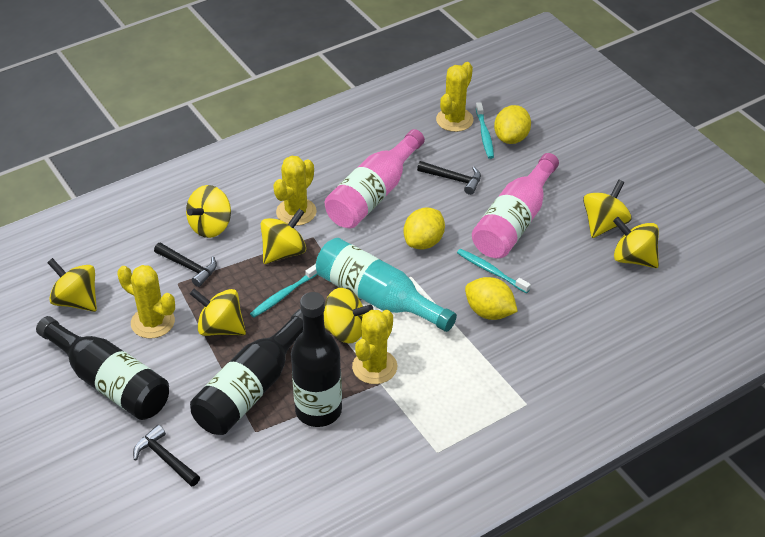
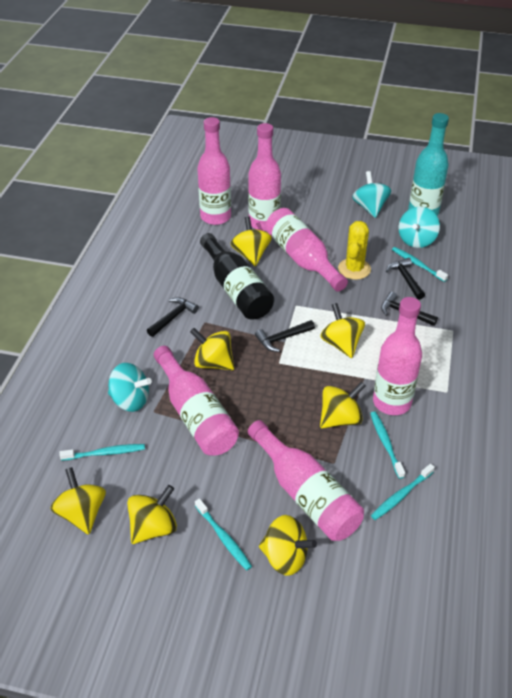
black bottle: [36,316,169,420] [190,309,303,435] [291,292,342,427] = 3 -> [200,233,274,320] = 1
black hammer: [133,425,200,487] [154,243,217,287] [417,161,481,195] = 3 -> [147,297,199,337] [255,320,315,352] [381,292,438,326] [386,258,425,300] = 4
pink bottle: [325,129,425,228] [472,153,559,258] = 2 -> [154,346,239,456] [197,117,231,225] [248,123,281,231] [248,420,364,541] [266,208,348,292] [373,297,422,415] = 6
turquoise spinning top: none = 0 -> [108,363,152,412] [352,171,391,218] [399,206,440,248] = 3
turquoise toothbrush: [250,264,318,318] [457,249,531,293] [476,102,494,159] = 3 -> [59,444,145,461] [195,498,252,570] [370,412,405,479] [371,464,435,520] [392,247,448,282] = 5
yellow cactus: [118,265,175,339] [273,156,317,226] [352,310,397,384] [436,62,474,132] = 4 -> [338,221,371,280] = 1
yellow lemon: [404,208,445,249] [465,277,518,320] [494,105,531,144] = 3 -> none = 0

